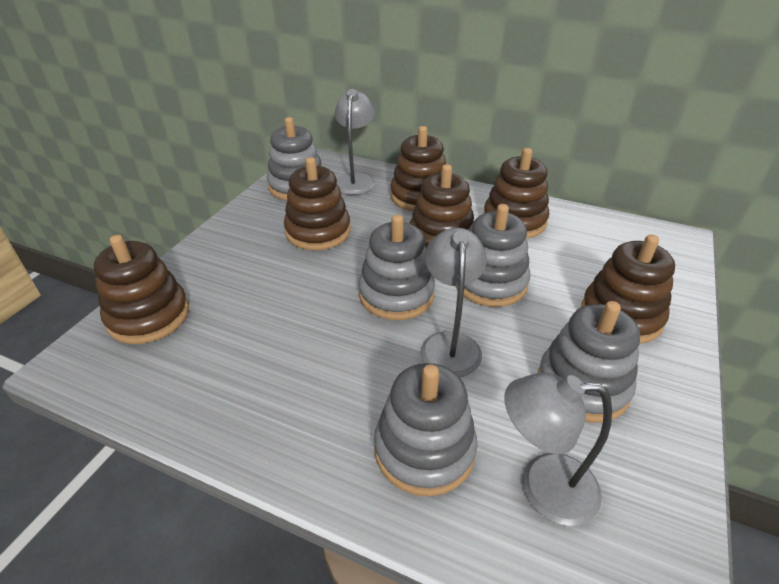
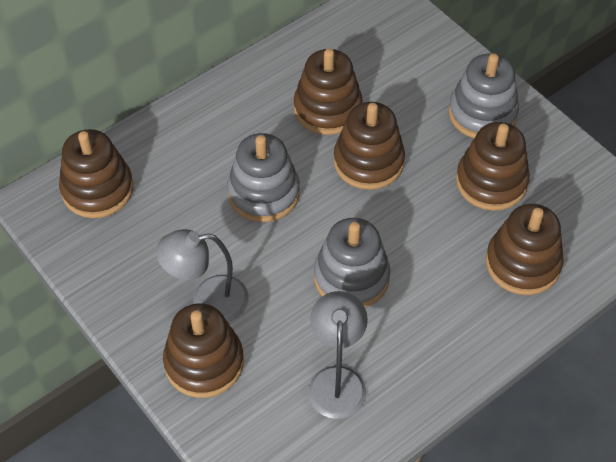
grey lamp: [335,89,375,195] [420,228,487,377] [504,373,612,526] = 3 -> [156,229,249,322] [308,291,368,419] = 2
grey stacking toy: [267,117,321,201] [358,215,435,320] [374,363,477,496] [456,204,530,307] [538,301,640,422] = 5 -> [227,133,300,222] [314,218,390,307] [449,54,519,138] = 3

